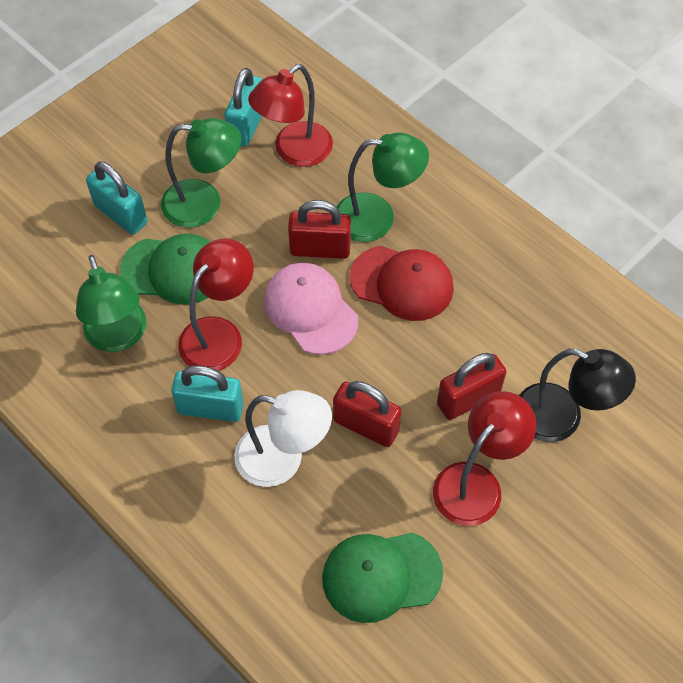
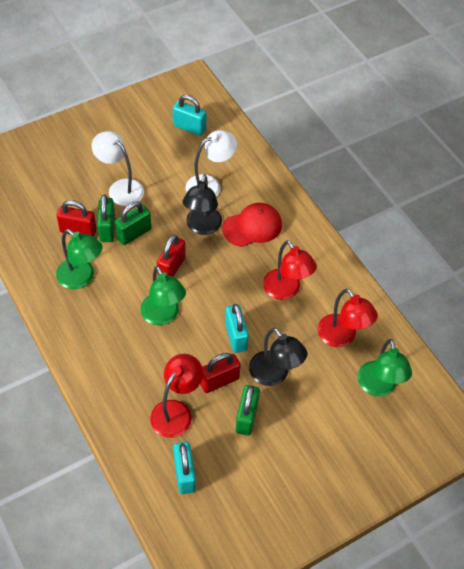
black lamp: [519,349,636,442] = 1 -> [183,174,222,235] [249,328,307,386] = 2
green cap: [120,234,210,305] [322,533,443,623] = 2 -> none = 0
green padlock: none = 0 -> [97,194,115,242] [115,202,151,245] [236,385,260,436] = 3
pink cap: [264,263,358,355] = 1 -> none = 0
white lamp: [234,390,332,487] = 1 -> [92,131,144,206] [185,130,237,197] = 2

